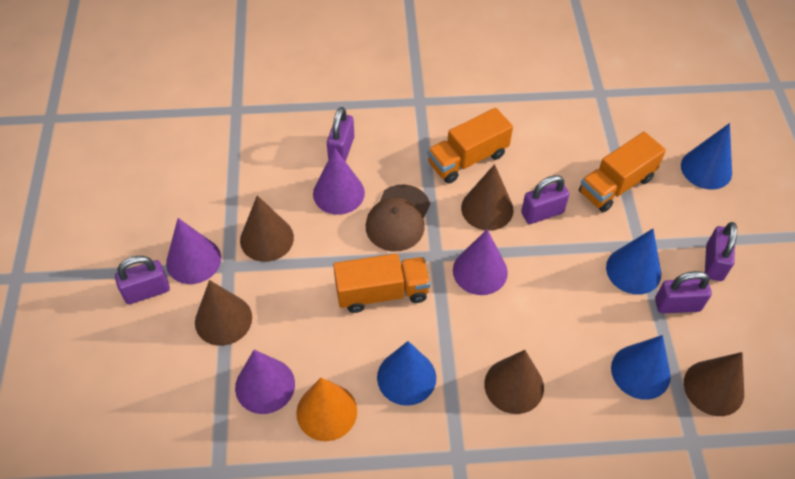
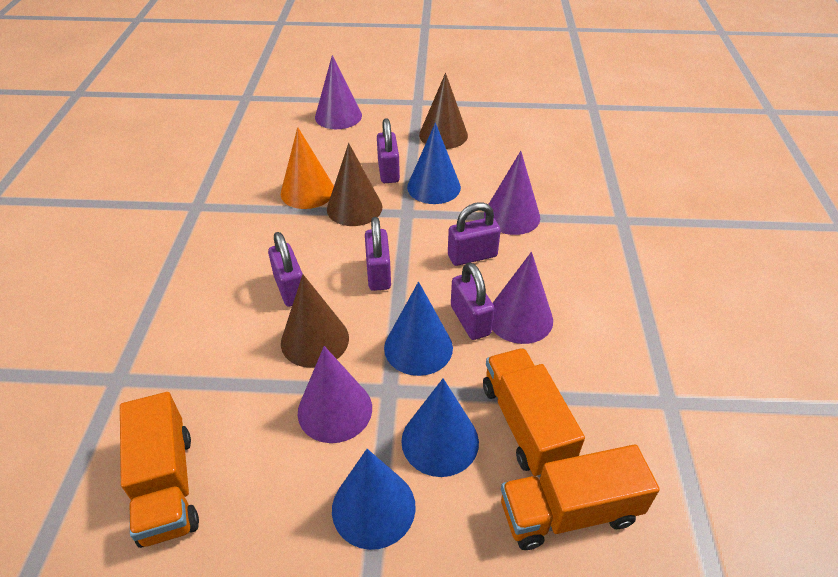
brown cap: [366,184,430,252] = 1 -> none = 0
brown cone: [195,280,252,346] [240,195,294,262] [461,164,513,231] [484,350,544,414] [684,352,744,416] = 5 -> [281,274,349,368] [327,143,382,226] [419,73,468,149] = 3

